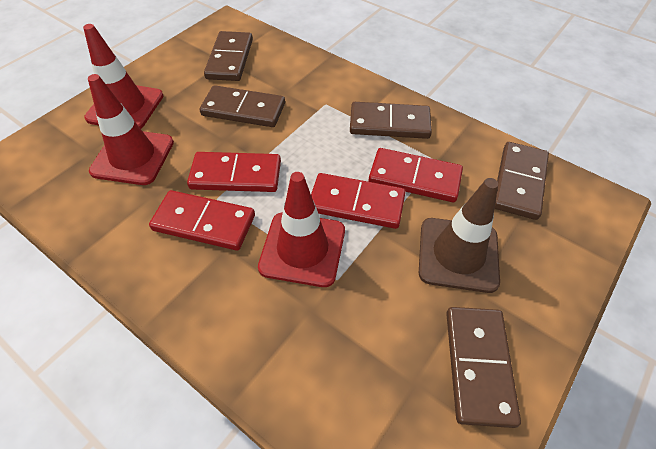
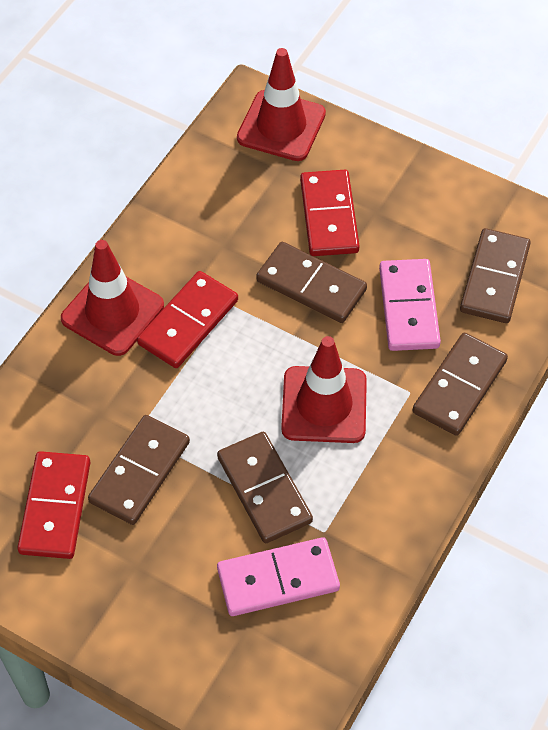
brown traffic cone: [419,178,500,293] = 1 -> none = 0
pink domino: none = 0 -> [217,537,340,616] [379,259,441,351] = 2
red domino: [149,190,255,251] [187,152,281,192] [311,173,406,229] [369,148,463,202] = 4 -> [17,451,90,559] [137,271,238,368] [300,170,360,256] = 3

